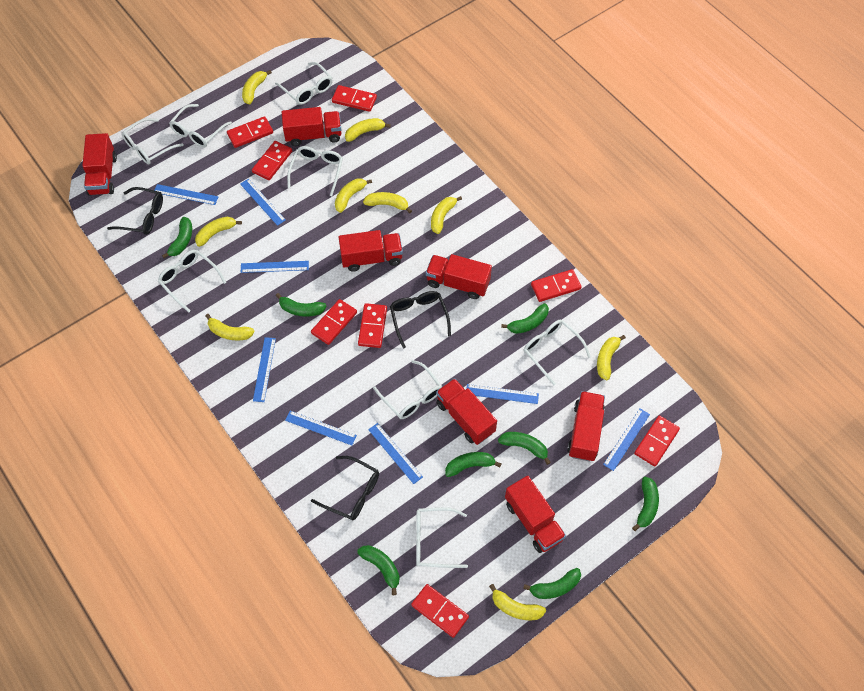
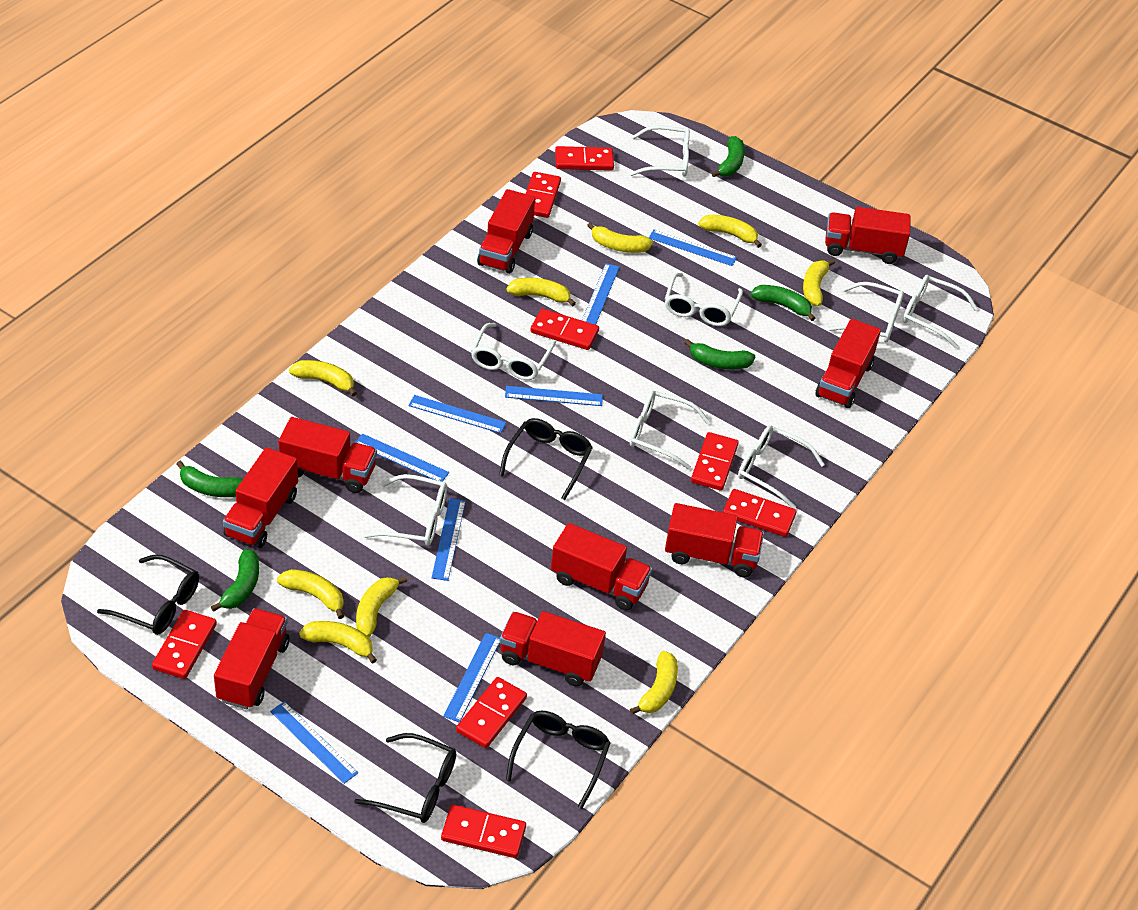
black glasses: [107,187,163,235] [311,456,379,520] [390,291,451,349] = 3 -> [97,554,199,635] [354,733,456,823] [499,418,593,500] [506,711,611,809] = 4
green banana: [162,217,192,258] [276,293,327,317] [357,545,400,595] [445,452,501,477] [498,432,551,465] [501,303,549,334] [523,568,581,599] [632,477,659,531] = 8 -> [176,461,243,497] [211,549,259,612] [684,339,756,369] [712,136,745,177] [751,285,815,321] = 5
red truck: [82,133,117,196] [282,107,342,146] [338,230,403,272] [426,254,492,299] [436,378,497,445] [505,476,566,553] [567,391,605,462] = 7 -> [214,608,289,709] [223,447,298,548] [279,417,377,493] [477,189,535,274] [500,611,606,686] [551,523,652,610] [665,503,764,577] [815,319,881,408] [825,207,911,264] = 9

